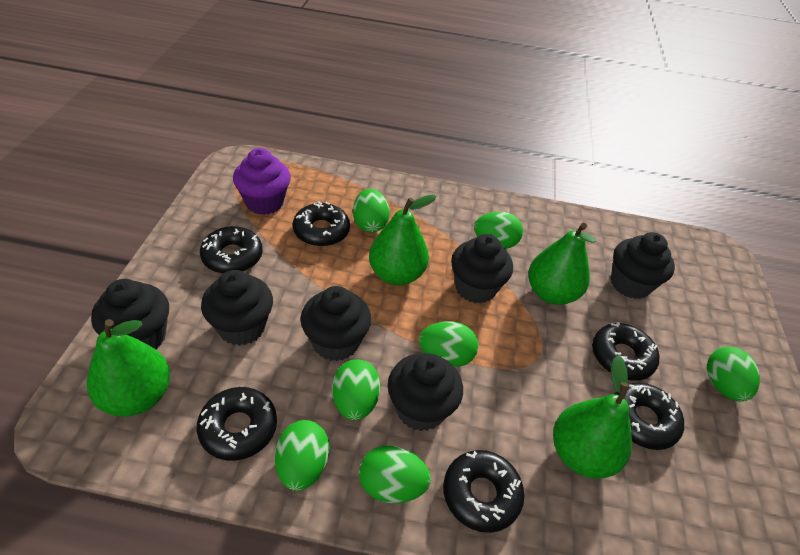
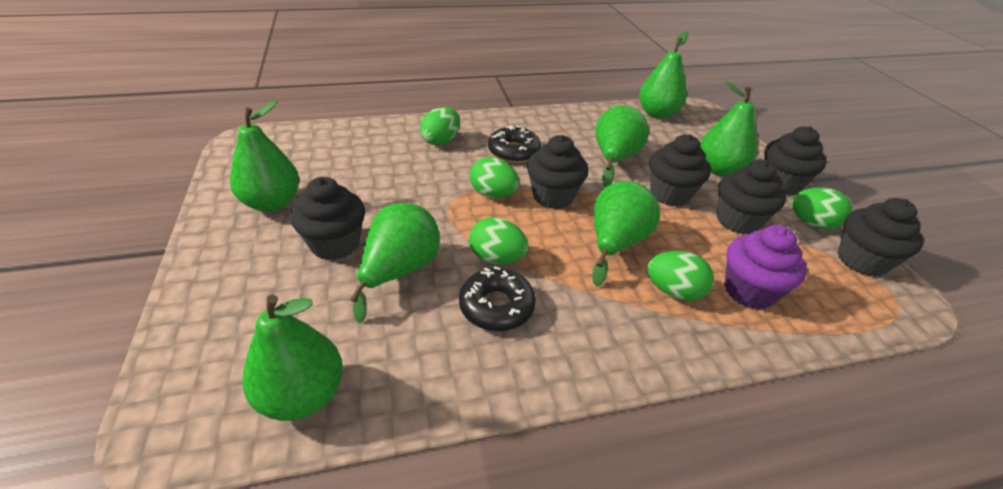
black donut: [197,387,277,461] [200,226,263,274] [293,201,350,247] [443,450,524,533] [592,322,659,381] [615,382,684,450] = 6 -> [459,266,536,331] [488,125,541,163] = 2
green egg: [275,420,329,491] [332,359,381,420] [353,189,390,233] [359,445,431,503] [419,321,478,367] [474,212,523,249] [707,347,760,401] = 7 -> [420,107,460,145] [469,217,529,264] [470,157,519,198] [647,251,714,301] [792,187,852,229] = 5
green pear: [87,319,170,417] [369,194,437,285] [528,223,596,305] [553,355,632,479] = 4 -> [230,101,299,212] [242,295,343,421] [350,203,439,323] [592,181,660,287] [595,105,649,187] [639,31,689,119] [700,81,757,176] = 7

